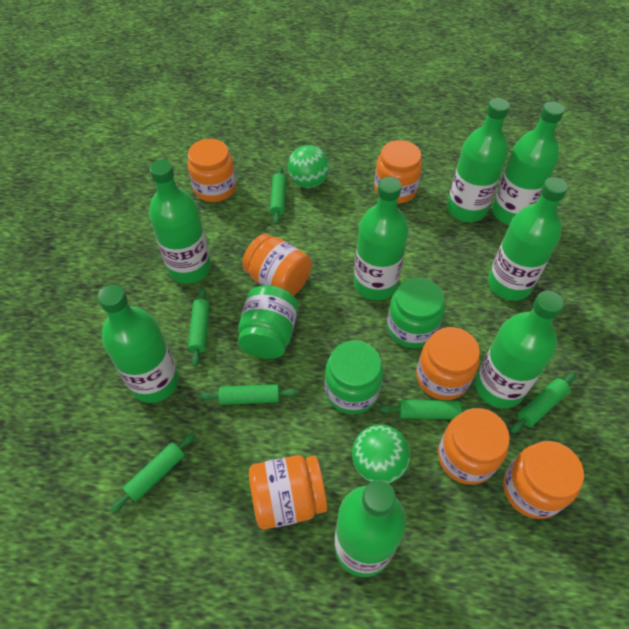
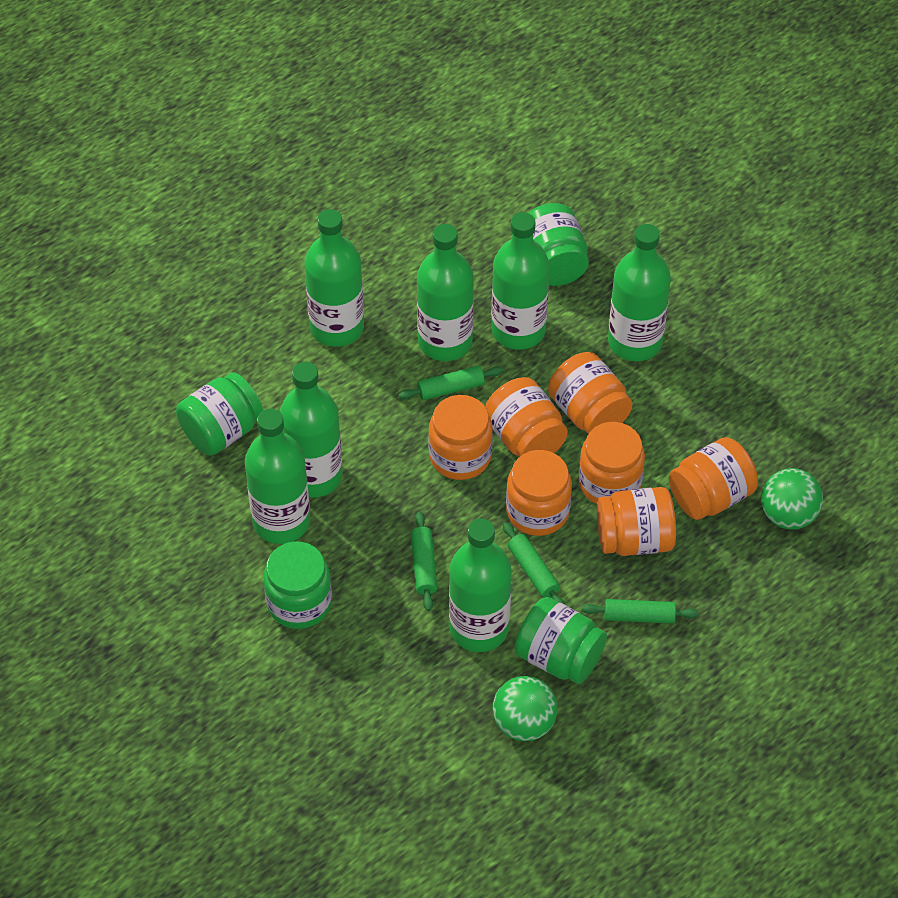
green bottle: [97,285,179,403] [149,160,211,284] [334,480,406,577] [354,177,408,300] [447,98,510,222] [475,291,564,408] [488,177,568,301] [492,102,565,225] = 8 -> [245,409,310,544] [279,362,343,498] [305,209,364,347] [417,224,474,361] [449,519,511,652] [491,212,550,350] [608,224,671,361] = 7
green jar: [238,285,298,359] [324,340,383,414] [387,277,445,348] = 3 -> [176,372,263,456] [263,542,332,629] [515,597,607,684] [528,203,589,286] = 4
green rolling pin: [110,433,195,513] [188,288,210,367] [200,384,298,405] [270,166,286,225] [380,400,478,419] [510,373,576,434] = 6 -> [399,366,503,400] [411,512,437,611] [503,522,565,605] [582,599,698,624] = 4

